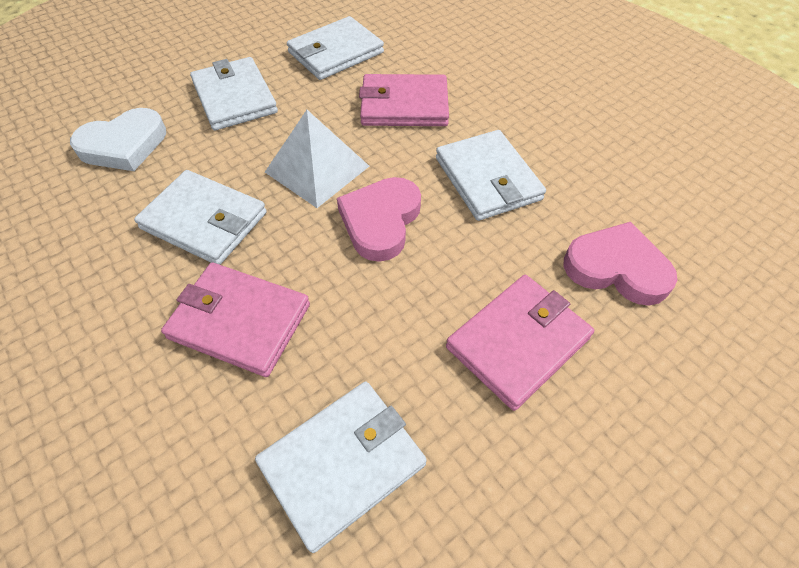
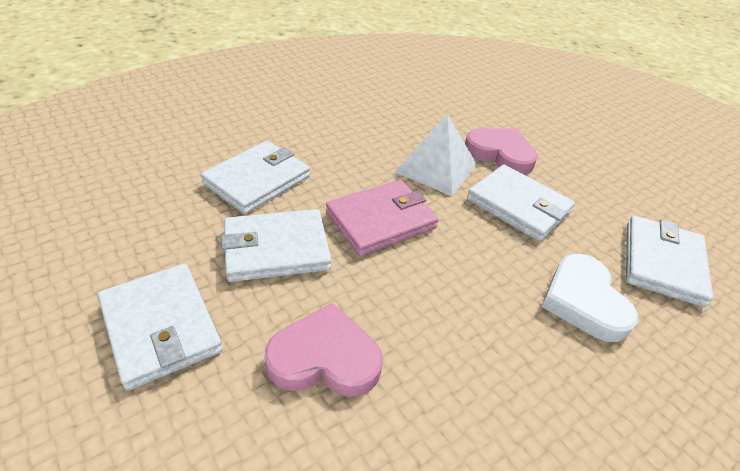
pink wallet: [161,263,310,377] [359,74,449,126] [446,275,594,411] = 3 -> [326,180,439,256] = 1

